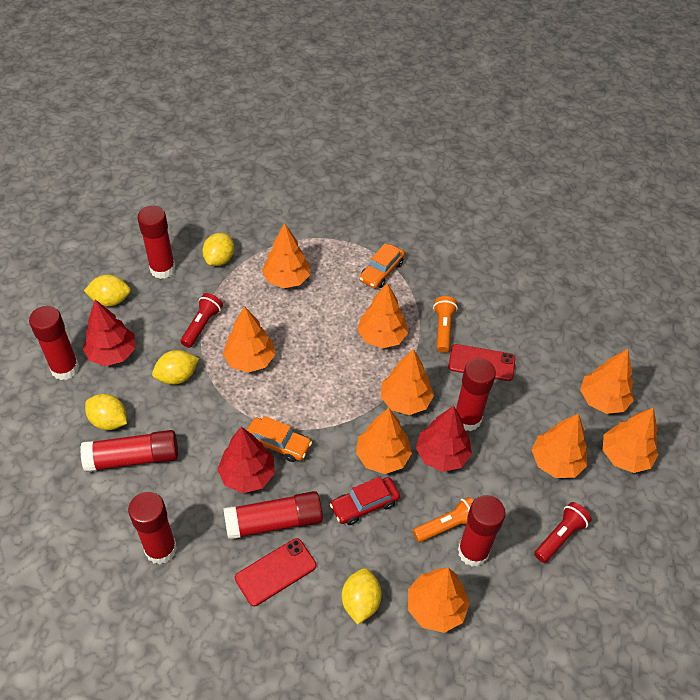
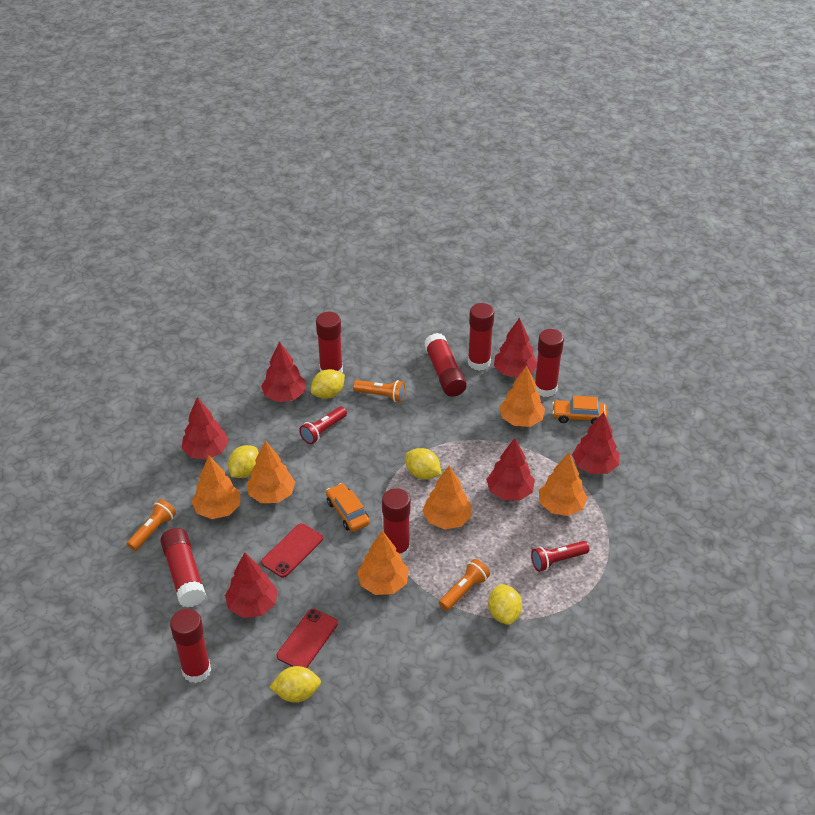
orange flashlight: [413,497,473,542] [433,296,458,353] = 2 -> [127,499,176,551] [353,380,405,402] [439,559,490,611] = 3
orange tree: [223,306,275,373] [262,223,310,288] [356,408,412,474] [357,283,408,349] [380,349,434,415] [408,568,470,633] [532,413,587,478] [580,349,634,414] [603,407,658,473] = 9 -> [192,456,240,519] [247,440,295,503] [357,530,409,595] [423,466,472,529] [499,366,545,427] [539,453,588,516] = 6
red car: [330,477,400,525] = 1 -> none = 0
red tree: [83,299,135,366] [217,427,275,493] [416,406,472,472] = 3 -> [181,398,229,460] [225,552,278,618] [261,341,306,402] [486,438,535,500] [494,317,537,378] [572,412,619,474] = 6

